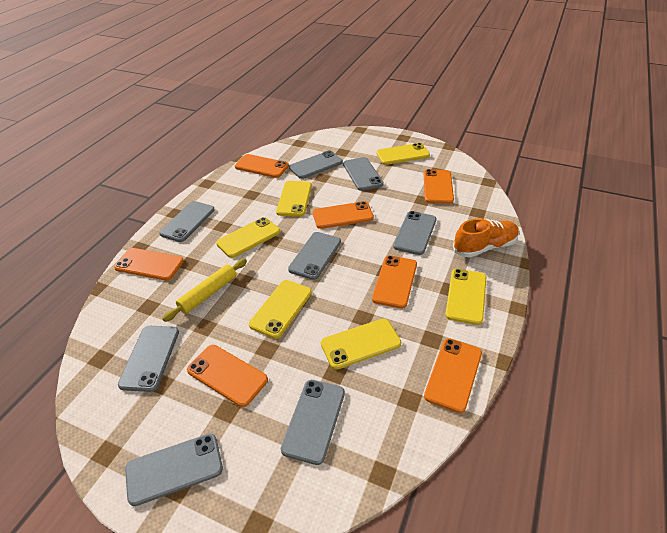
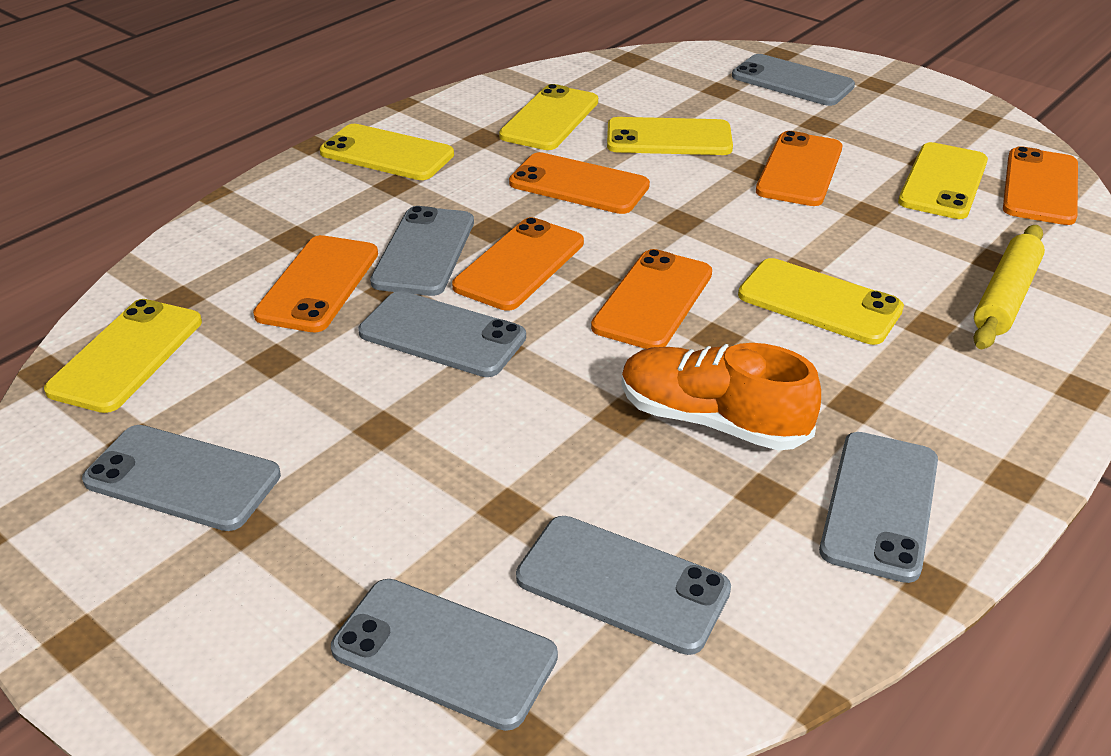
grey phone: [118,326,179,392] [125,433,223,506] [159,201,215,242] [281,380,345,465] [288,232,341,280] [289,150,343,179] [343,157,384,191] [393,211,436,255] = 8 -> [82,425,281,531] [331,579,558,731] [358,291,526,377] [370,206,474,296] [516,516,731,655] [732,54,855,106] [819,432,938,583] = 7
orange phone: [114,248,184,281] [187,345,268,407] [235,154,289,178] [313,201,374,229] [372,256,417,309] [424,169,454,204] [424,338,482,413] = 7 -> [253,235,378,332] [452,217,584,311] [509,152,650,214] [591,249,712,349] [756,131,842,206] [1003,146,1078,225] = 6

